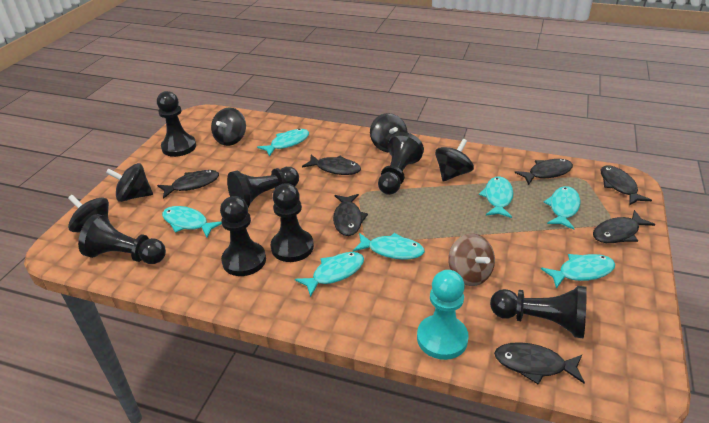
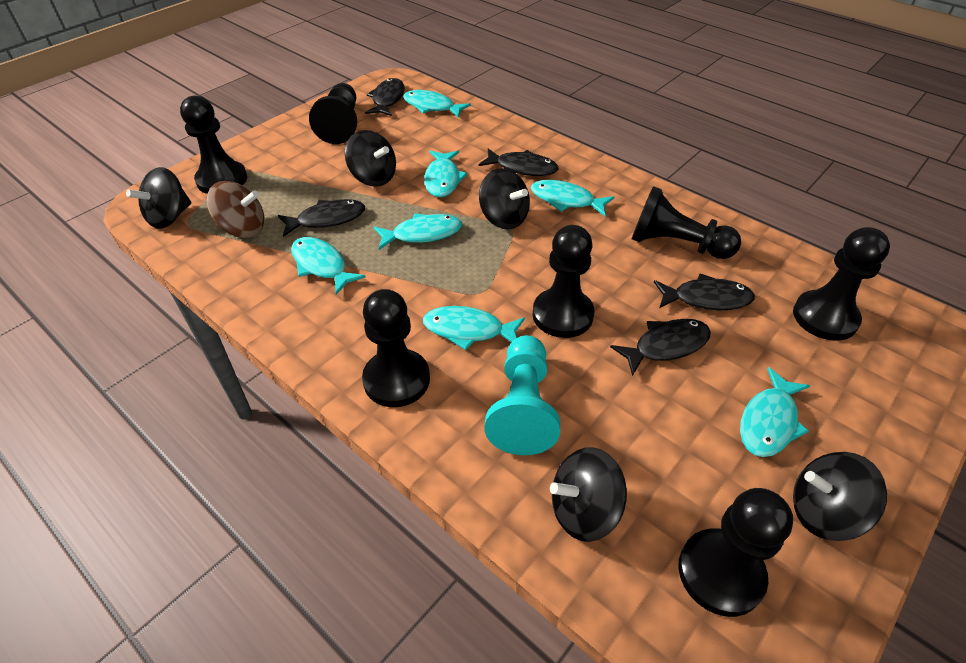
black fish: [157,170,219,199] [302,154,361,175] [333,194,368,236] [494,342,585,385] [514,159,573,185] [593,210,656,243] [601,165,652,205] = 7 -> [278,199,365,237] [365,78,405,116] [479,149,558,176] [610,319,711,376] [654,274,755,310] = 5

